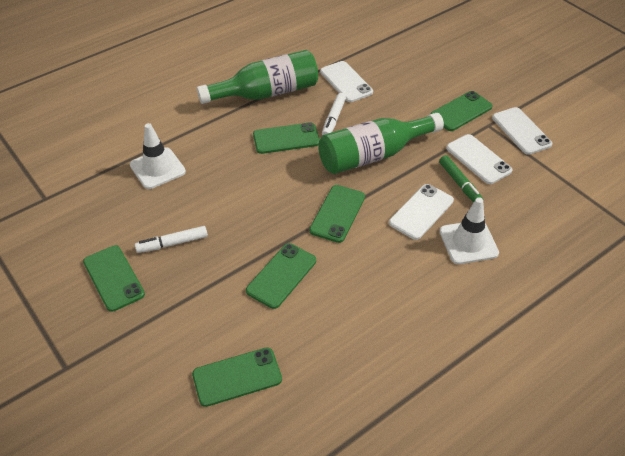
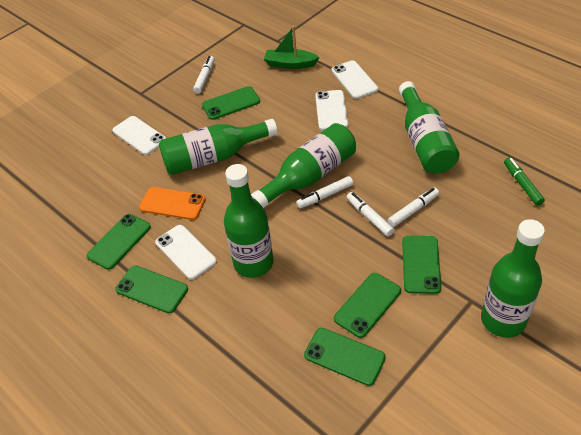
green boat: none = 0 -> [264,26,320,69] = 1
green bottle: [197,50,318,104] [318,113,444,174] = 2 -> [159,119,278,175] [224,164,274,278] [251,123,356,208] [399,81,459,174] [481,219,545,338] = 5
orange phone: none = 0 -> [139,187,206,220] = 1
white marker: [135,226,208,253] [322,93,346,135] = 2 -> [193,56,215,93] [296,176,353,209] [347,192,394,236] [388,188,439,227] = 4
white traffic cone: [130,123,186,189] [439,198,499,264] = 2 -> none = 0

